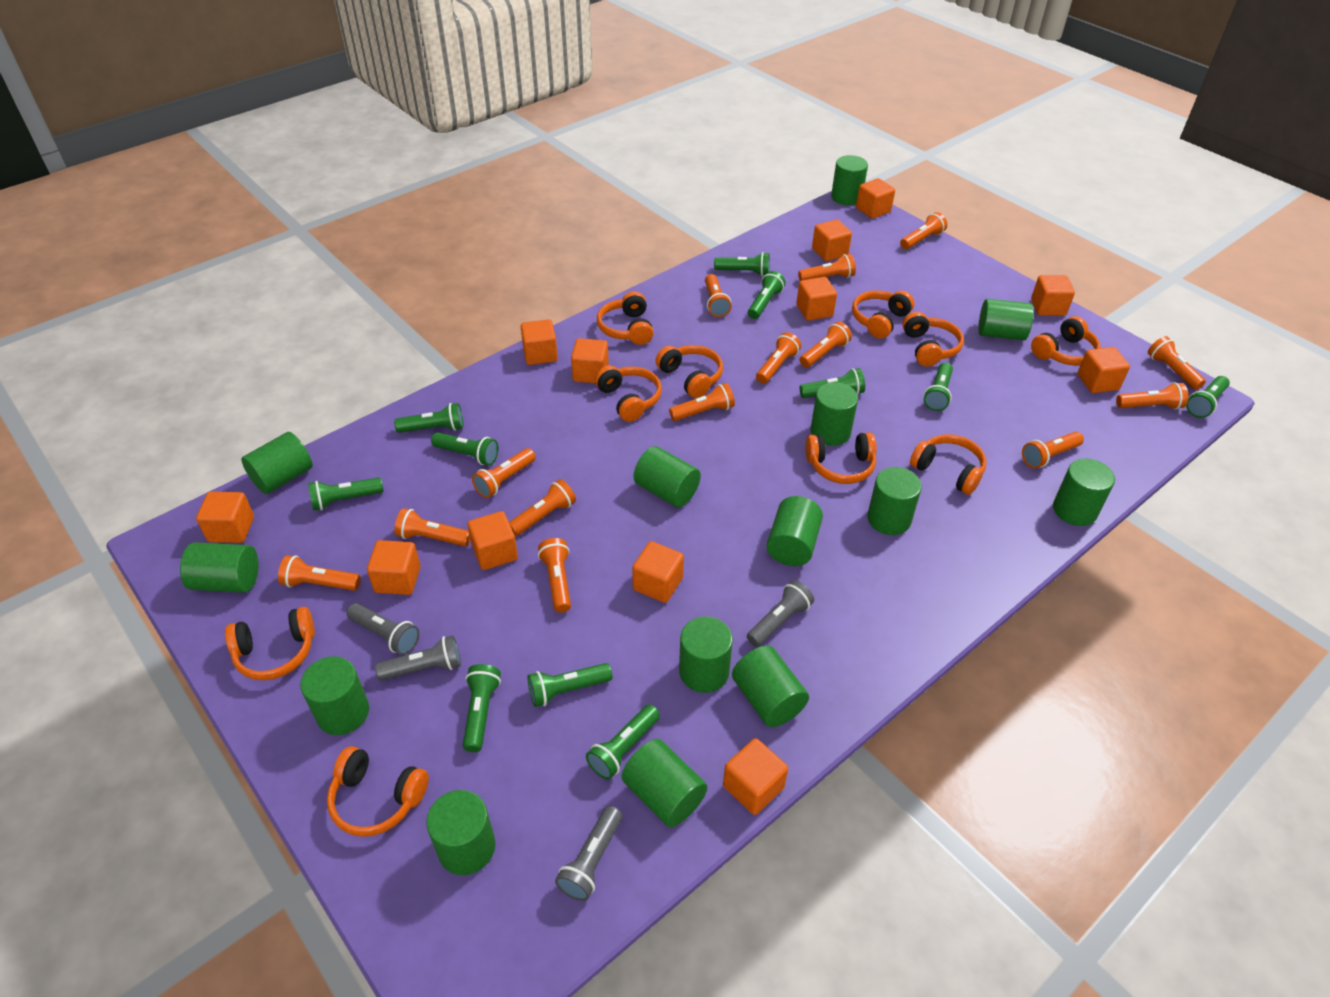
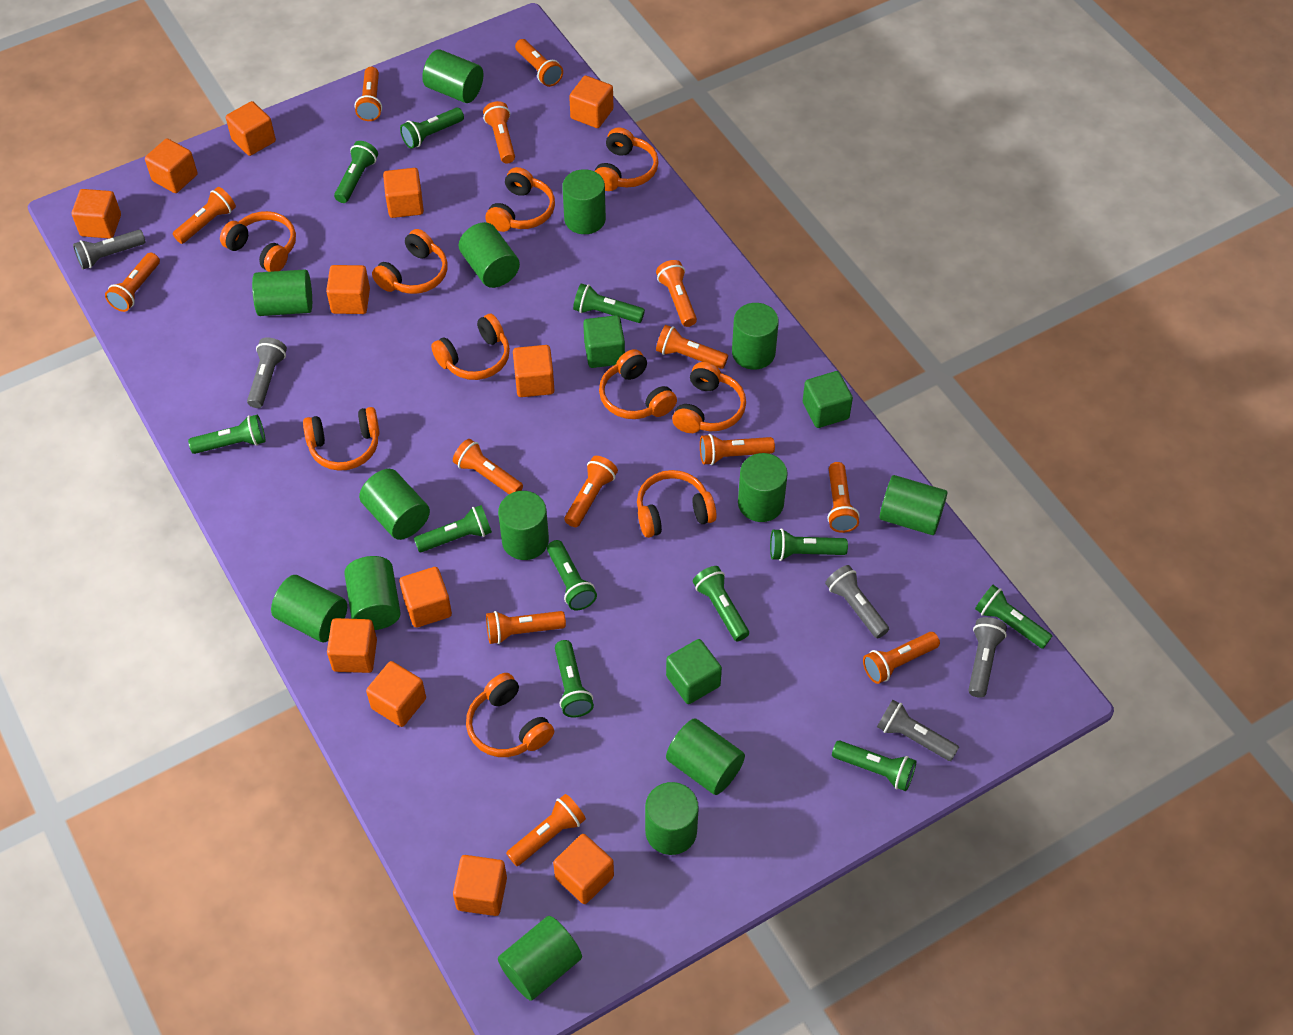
green cube: none = 0 -> [583,315,625,368] [666,639,722,704] [803,371,853,428] = 3
grey flashlight: [346,603,420,655] [375,635,461,681] [555,806,622,901] [747,580,814,647] = 4 -> [73,230,146,269] [247,337,287,408] [825,565,889,639] [877,700,959,761] [968,617,1007,698] = 5

